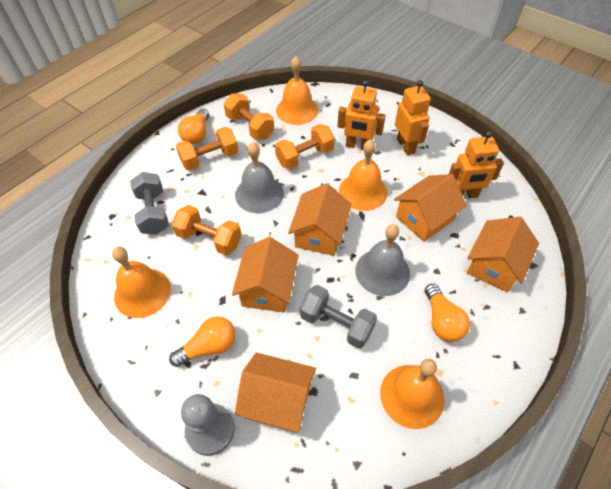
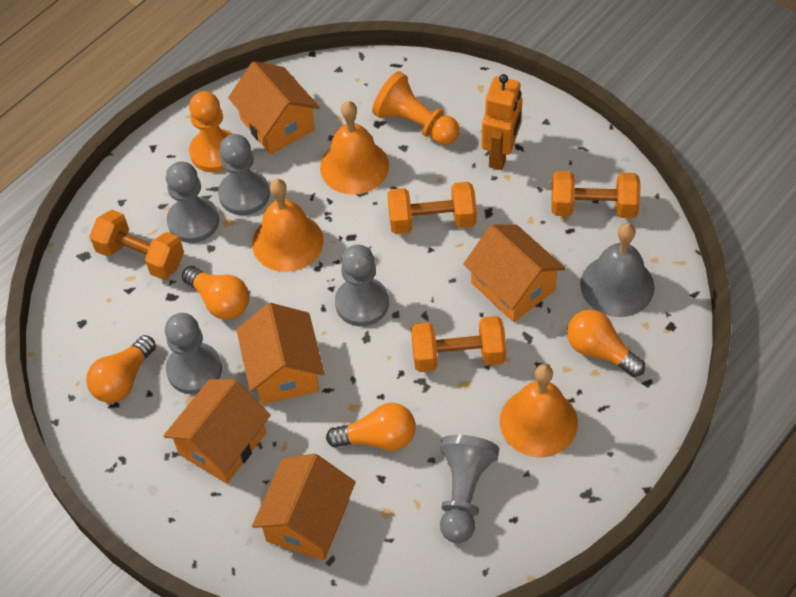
grey bell: [235,142,284,213] [355,224,410,296] = 2 -> [580,223,655,317] = 1
grey dumbbell: [130,172,169,235] [300,285,377,349] = 2 -> none = 0
grey pawn: [181,394,235,456] = 1 -> [165,313,222,394] [166,162,219,243] [218,134,270,215] [335,245,389,326] [440,435,499,543] = 5
orange bell: [112,247,171,318] [276,56,319,125] [339,139,388,211] [380,359,445,429] = 4 -> [252,179,324,272] [320,101,389,195] [500,364,578,457] = 3
orange light bulb: [169,316,236,367] [178,109,209,144] [425,284,470,342] = 3 -> [86,335,156,403] [182,266,249,320] [326,403,416,451] [567,309,645,377] = 4
orange pawn: none = 0 -> [189,91,233,172] [372,71,459,145] = 2
orange robot: [338,80,386,150] [395,80,431,155] [449,131,504,198] = 3 -> [481,74,522,170] = 1

